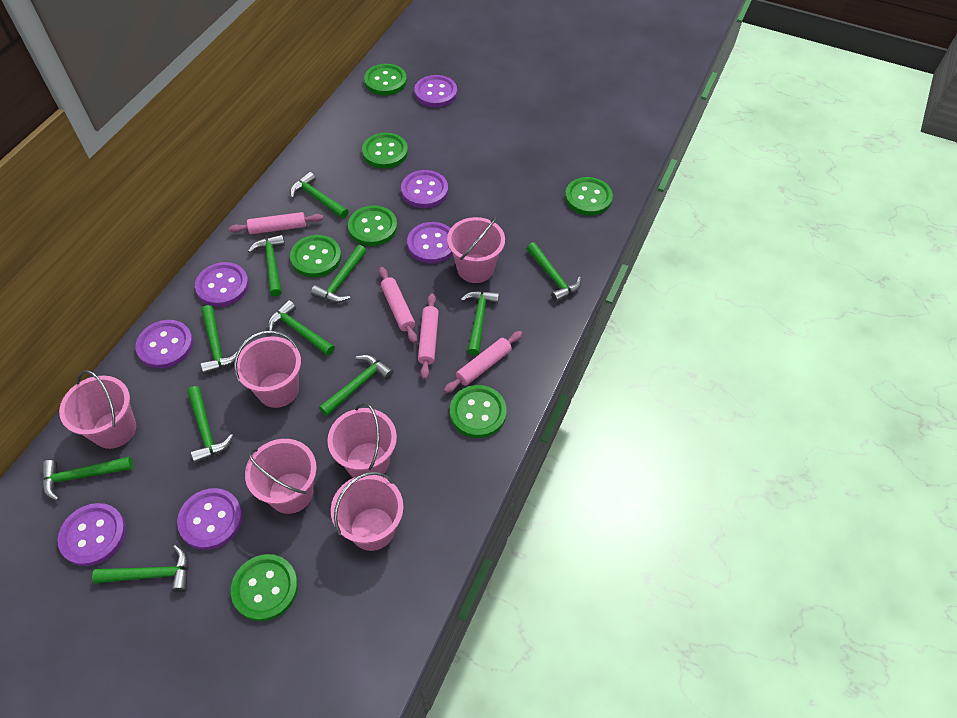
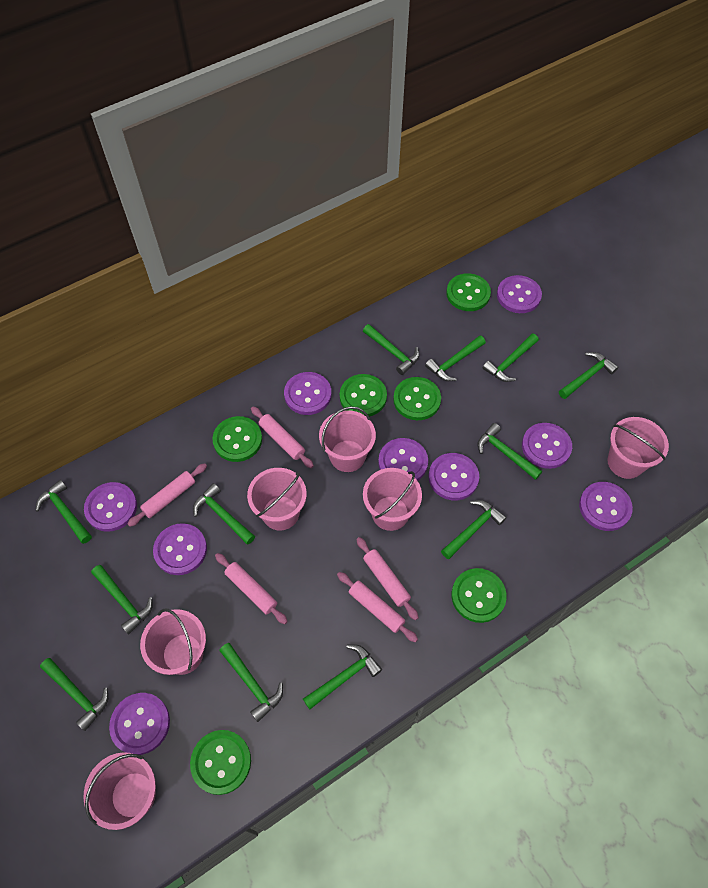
green button: [231,554,298,621] [290,235,342,277] [348,205,397,246] [362,133,408,169] [364,64,407,95] [450,385,507,438] [565,177,613,215] = 7 -> [190,730,251,795] [212,416,262,462] [340,374,387,417] [393,377,441,420] [446,273,491,311] [452,568,507,623] = 6
green hammer: [42,456,133,501] [92,545,189,592] [187,386,233,463] [201,305,237,374] [248,235,285,297] [268,300,335,356] [290,172,349,219] [311,245,366,303] [319,355,393,416] [460,291,499,356] [526,242,581,302] = 11 -> [36,480,92,544] [40,658,108,731] [91,565,153,635] [193,483,255,545] [219,643,283,722] [303,644,382,709] [363,324,420,375] [425,335,486,381] [441,500,507,559] [478,423,542,480] [483,334,539,382] [559,352,618,399] = 12
pink rolling pin: [229,212,324,234] [379,267,417,343] [418,294,439,380] [444,331,522,393] = 4 -> [128,463,207,527] [215,553,288,624] [251,407,314,468] [337,572,418,642] [356,537,419,620] = 5
purple button: [57,503,126,566] [136,320,193,368] [177,488,243,550] [195,262,249,307] [401,170,448,208] [407,222,453,263] [414,75,457,107] = 7 -> [84,482,137,532] [109,693,170,755] [153,523,207,575] [284,372,331,415] [378,438,428,481] [429,453,479,500] [497,275,542,313] [522,423,572,469] [579,482,633,531] = 9

